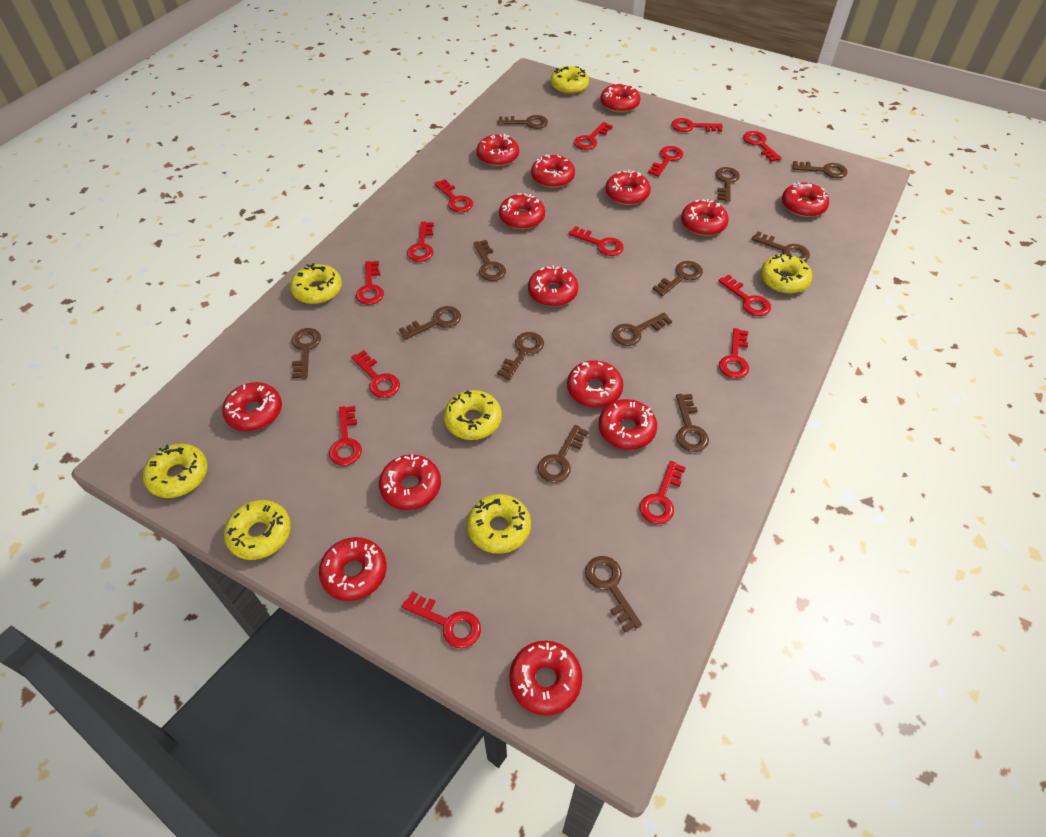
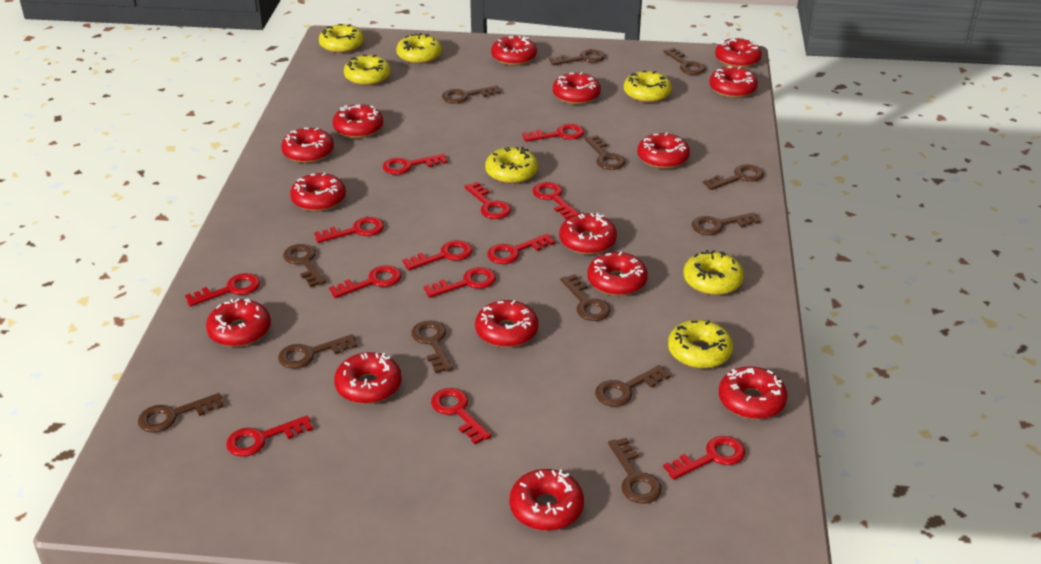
red donut: [222,382,282,431] [319,537,387,601] [379,454,441,510] [476,134,519,166] [499,193,545,229] [509,640,582,716] [528,265,578,307] [531,155,575,188] [567,360,623,408] [598,399,657,450] [600,83,641,113] [605,170,651,205] [681,199,729,236] [782,182,829,217] = 14 -> [206,298,271,347] [281,128,334,163] [290,173,346,211] [333,104,383,138] [334,352,402,404] [475,300,538,348] [491,36,537,66] [510,469,584,531] [553,72,601,104] [559,213,617,255] [587,251,648,296] [637,132,690,169] [709,66,758,98] [715,38,762,68] [719,366,788,419] = 15
red key: [329,406,362,466] [351,350,400,398] [356,261,384,305] [402,591,481,648] [407,222,434,262] [434,179,473,212] [568,226,624,256] [574,122,613,150] [639,461,686,524] [648,146,683,177] [671,118,723,132] [718,275,771,316] [719,328,749,379] [743,131,782,162] = 14 -> [185,273,260,306] [226,415,313,457] [314,217,384,243] [329,265,401,298] [383,154,447,175] [403,240,472,270] [424,267,496,298] [431,388,491,444] [464,182,511,219] [487,234,555,264] [522,124,584,142] [533,182,580,220] [663,436,746,480] = 13

